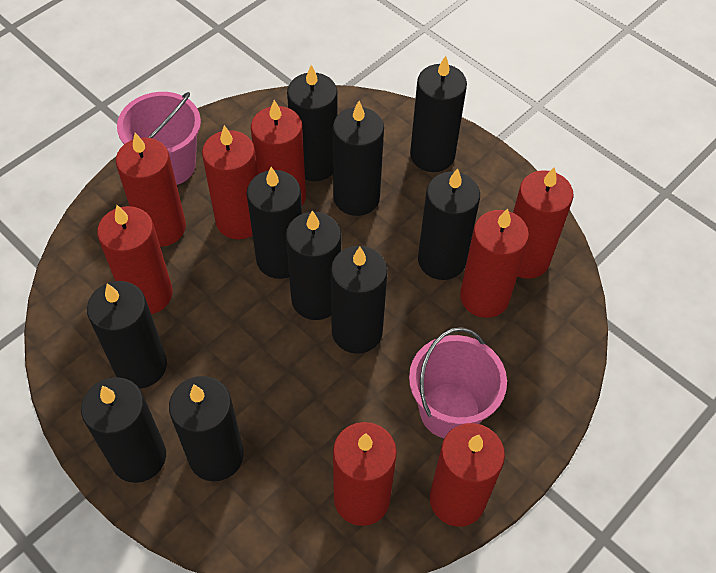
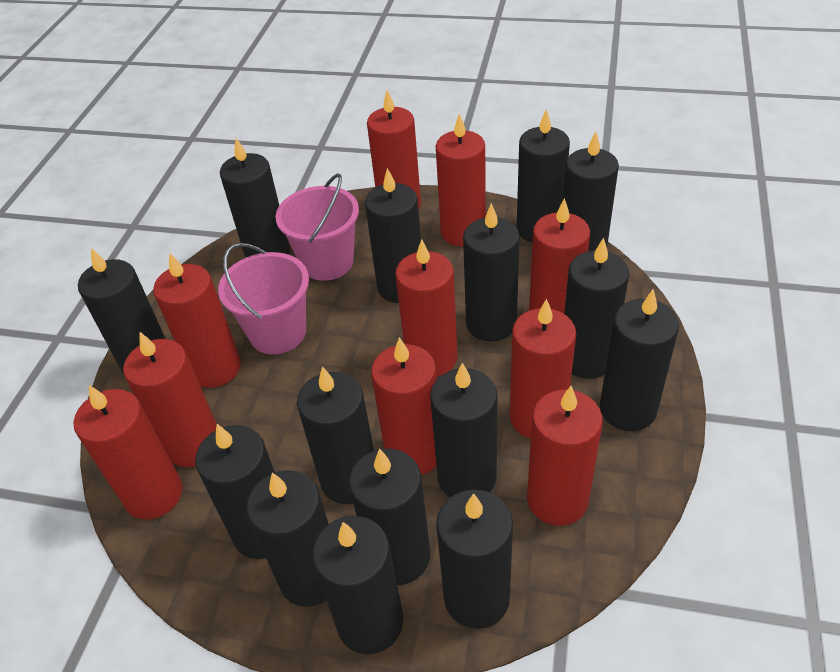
black candle: [81,377,166,483] [87,281,167,389] [169,376,244,481] [247,167,302,279] [286,210,341,320] [287,65,338,181] [331,246,388,354] [333,101,384,216] [410,56,467,172] [418,168,480,280] = 10 -> [78,248,166,374] [195,424,275,559] [220,138,290,258] [247,470,328,607] [297,367,374,504] [313,516,403,655] [349,449,430,585] [365,168,421,303] [430,363,498,497] [436,489,513,629] [463,203,520,342] [517,109,570,243] [563,132,619,251] [564,237,629,379] [600,289,679,431] = 15
red candle: [97,205,173,314] [116,133,186,247] [202,125,258,239] [251,100,306,205] [333,422,397,526] [430,423,505,527] [460,208,529,318] [513,167,573,279] = 8 -> [73,385,183,520] [123,332,217,467] [153,253,241,388] [367,90,421,209] [371,337,437,475] [395,239,458,377] [436,114,486,246] [510,299,576,439] [527,386,603,526] [529,198,590,314] = 10

